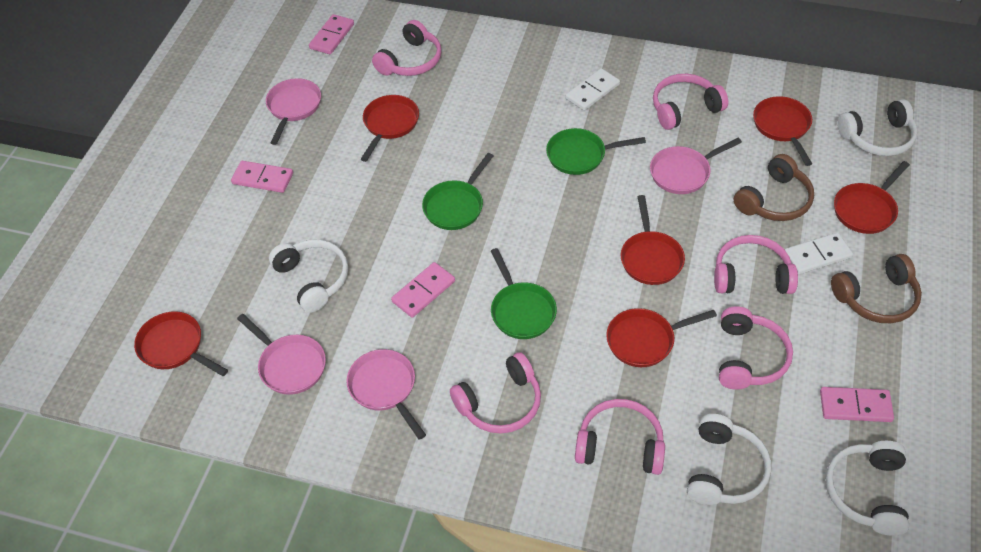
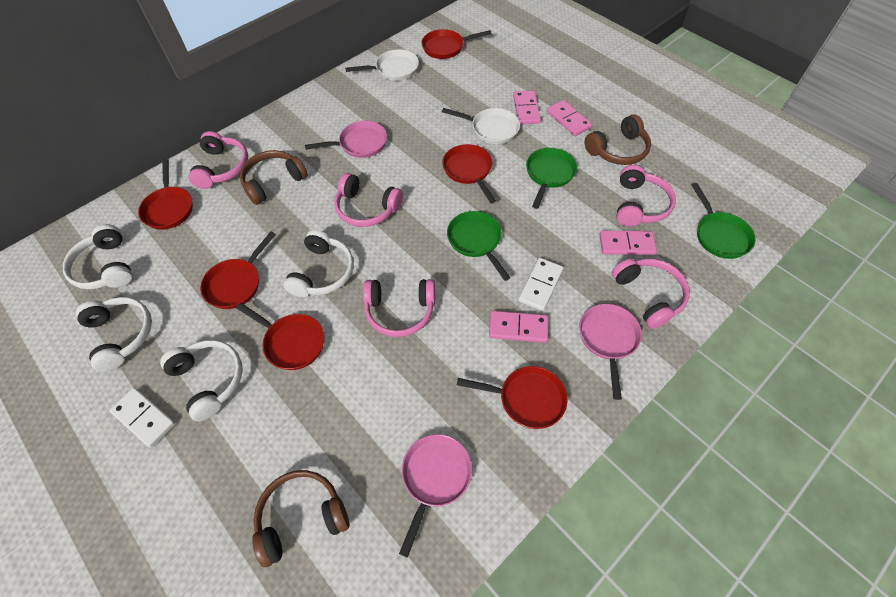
brown headphones: [734,154,814,221] [831,254,922,323] = 2 -> [240,150,308,205] [253,470,349,567] [584,114,651,165] = 3
pink headphones: [372,20,441,76] [450,352,541,433] [575,399,665,475] [653,74,728,130] [714,235,798,294] [719,306,793,390] = 6 -> [188,131,248,189] [334,173,403,227] [363,279,435,337] [612,259,690,329] [617,165,676,226] = 5
pink pan: [237,314,326,395] [266,78,321,145] [346,349,426,440] [650,138,742,194] = 4 -> [305,121,387,158] [399,434,472,558] [579,304,642,400] = 3
white pan: none = 0 -> [345,49,419,81] [442,108,520,144] = 2

